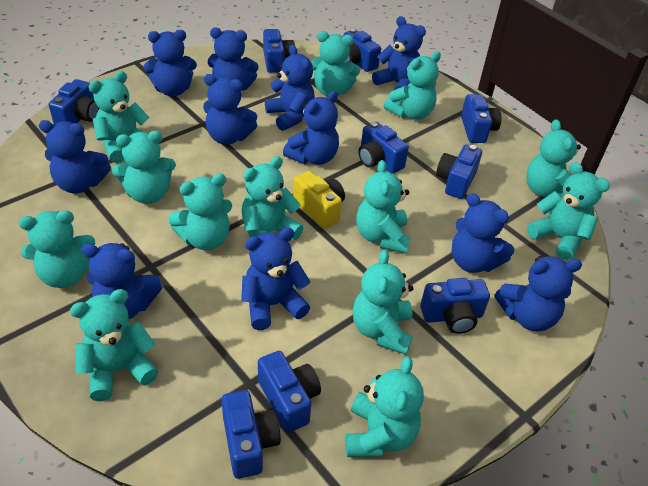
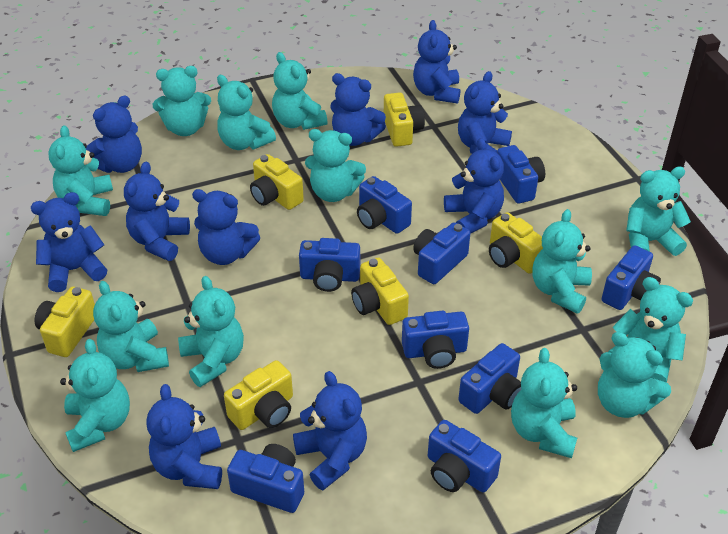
blue teddy bear: [39,120,111,193] [82,243,162,320] [143,30,197,96] [203,74,257,145] [207,28,259,91] [241,227,310,330] [265,45,315,131] [283,91,339,165] [372,16,426,90] [451,193,514,273] [495,256,582,331] = 11 -> [31,192,107,292] [86,95,142,173] [124,162,190,261] [146,384,222,489] [192,189,260,265] [293,371,367,490] [330,73,386,146] [413,20,461,104] [444,138,504,234] [458,71,512,154] = 10
yellow camera: [293,171,345,229] = 1 -> [35,287,95,357] [224,360,293,430] [250,154,304,210] [351,258,409,325] [384,92,425,147] [489,212,543,274] = 6

